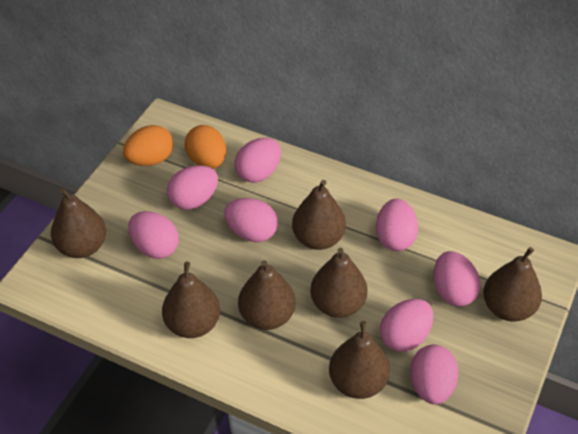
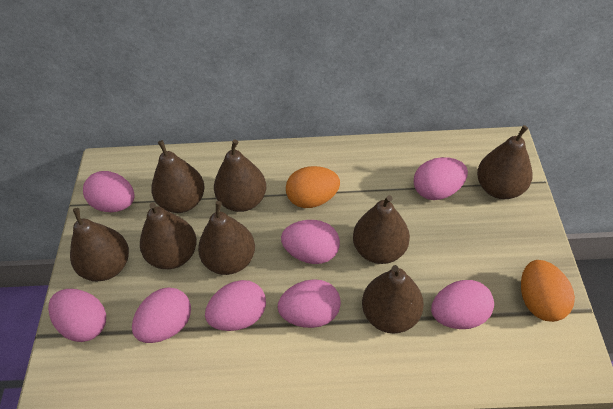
brown pear: [51,188,106,258] [162,261,220,338] [238,260,296,330] [292,180,346,250] [310,248,367,318] [329,321,390,399] [483,247,542,322] = 7 -> [70,208,129,281] [140,202,197,269] [151,140,205,213] [198,201,255,275] [214,140,266,212] [353,195,410,264] [362,265,424,334] [477,125,533,199] = 8

